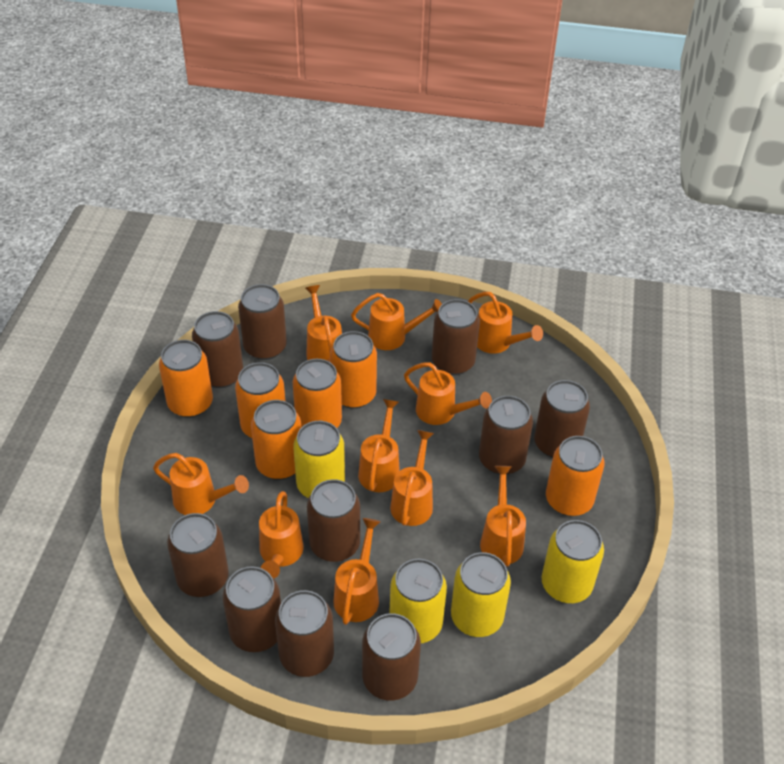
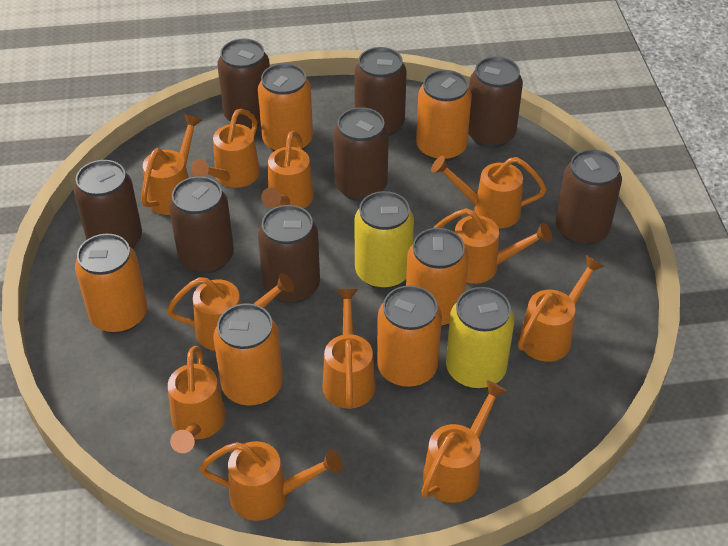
brown can: [167,513,229,597] [192,311,243,388] [223,566,281,652] [238,284,287,360] [275,590,334,677] [307,479,360,562] [362,613,421,701] [432,299,480,375] [479,396,533,475] [534,380,590,458] = 10 -> [74,160,142,249] [169,176,234,274] [218,38,270,129] [258,205,320,304] [333,107,389,201] [354,47,407,136] [468,57,523,148] [556,149,622,245] = 8
orange watering can: [153,453,249,515] [259,491,304,578] [305,285,342,362] [334,518,381,625] [351,293,442,350] [358,399,400,492] [390,430,434,526] [404,362,492,425] [467,292,543,354] [480,466,526,567] = 10 -> [141,114,202,215] [167,273,294,351] [168,346,226,453] [191,109,260,188] [199,441,342,521] [261,131,314,209] [323,289,376,409] [421,380,507,503] [431,156,547,228] [433,208,552,284] [518,255,605,362] = 11
yellow can: [293,421,345,498] [389,559,447,643] [451,552,511,637] [542,520,604,603] = 4 -> [354,191,414,289] [446,287,514,389] = 2

